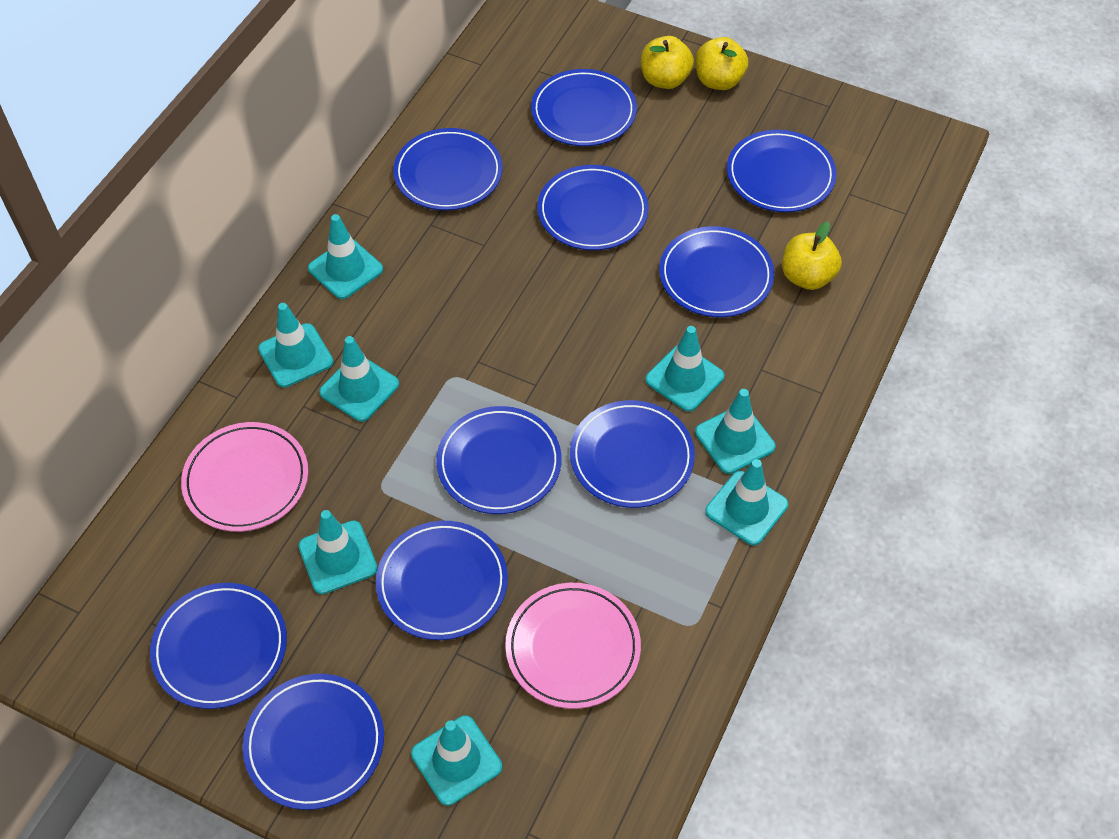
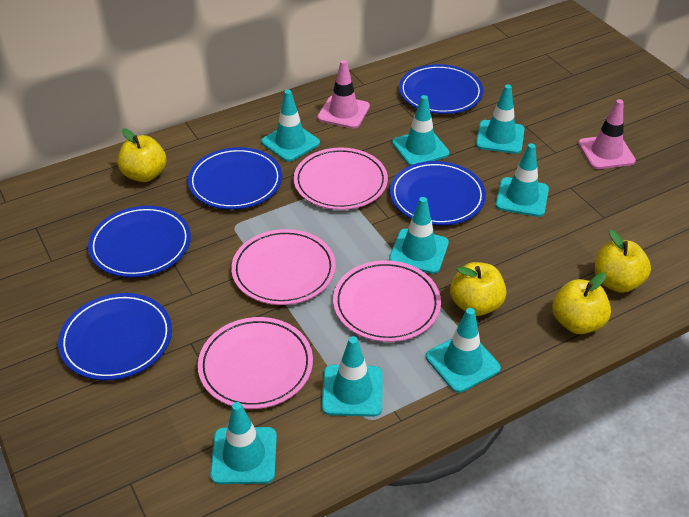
blue plate: [150,583,287,709] [242,674,384,810] [376,521,508,640] [393,128,503,210] [436,406,562,514] [531,69,637,146] [537,165,649,250] [570,400,695,508] [659,226,774,317] [727,130,836,212] = 10 -> [58,293,172,380] [88,206,191,277] [188,147,282,209] [390,161,486,225] [399,64,483,114] = 5
pink plate: [181,422,308,532] [505,583,641,709] = 2 -> [198,317,313,409] [231,229,336,305] [294,148,388,210] [333,260,441,342] = 4
pink traffic cone: none = 0 -> [317,60,370,129] [578,99,636,169] = 2
yellow apple: [641,36,694,89] [695,37,748,90] [782,222,842,290] = 3 -> [117,128,166,182] [450,262,506,316] [553,273,611,334] [595,230,651,293] = 4

